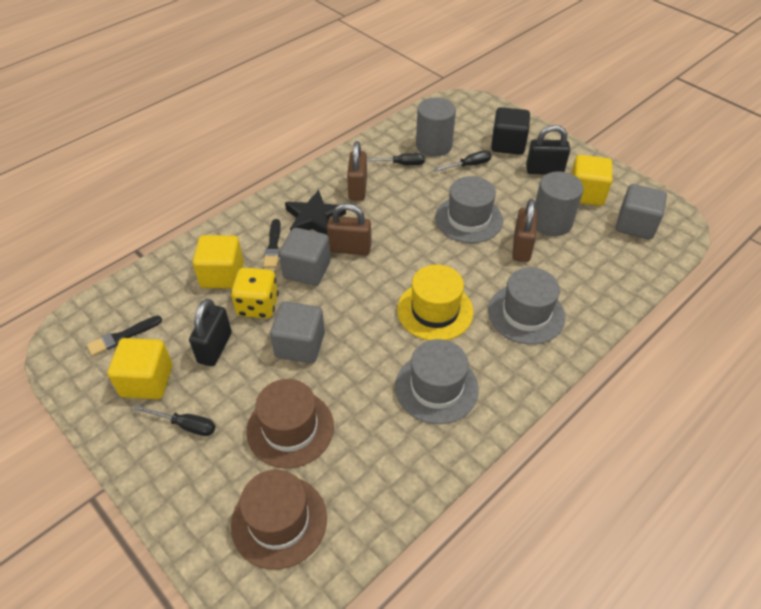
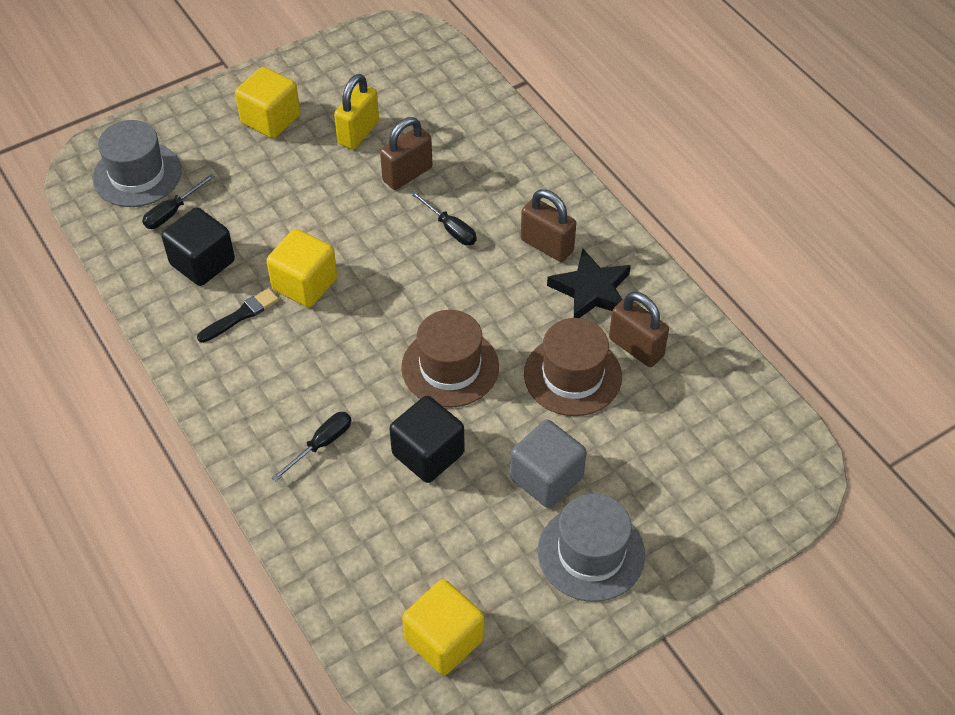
black brush: [87,316,162,356] [263,219,281,268] = 2 -> [197,288,279,343] = 1
black cube: [491,107,530,155] = 1 -> [161,207,235,286] [389,396,465,483] = 2
black padlock: [189,299,232,366] [526,125,570,175] = 2 -> none = 0
grey cube: [270,302,325,363] [279,228,331,286] [616,184,667,239] = 3 -> [510,420,586,508] = 1
grey cylinder: [416,98,456,157] [535,172,584,236] = 2 -> none = 0
grey hat: [395,339,479,424] [435,176,503,243] [488,268,565,345] = 3 -> [93,120,182,207] [538,494,645,602] = 2
yellow dice: [231,268,279,318] = 1 -> none = 0
yellow hat: [397,265,474,341] = 1 -> none = 0
yellow padlock: none = 0 -> [334,74,379,149] = 1

